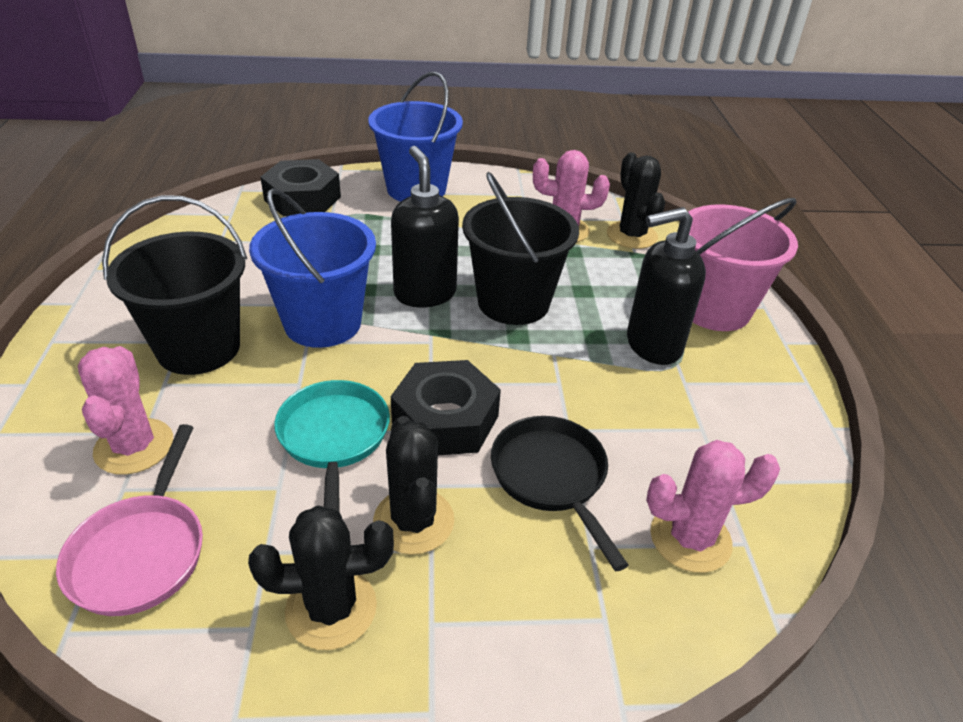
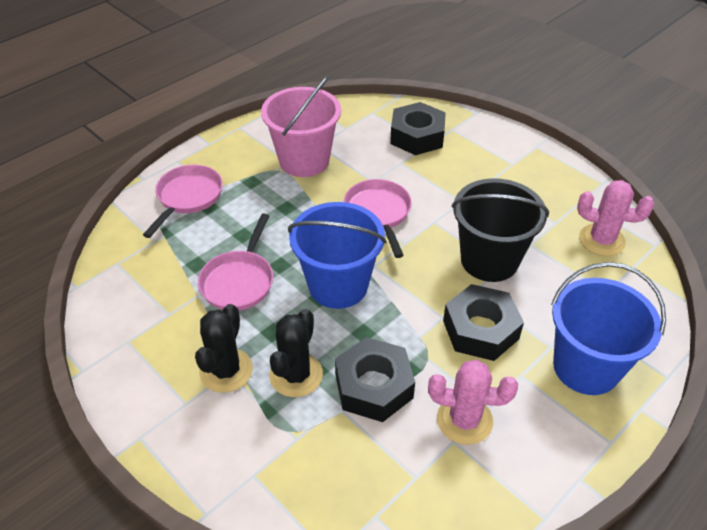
black bucket: [102,195,247,375] [462,172,579,325] = 2 -> [452,178,549,282] = 1
black cactus: [248,505,394,650] [373,416,454,555] [607,152,665,249] = 3 -> [195,304,253,393] [269,309,323,397] = 2
black nut: [260,159,341,216] [391,360,501,455] = 2 -> [335,337,415,422] [390,102,446,155] [443,284,524,361] = 3
black pan: [491,416,629,571] = 1 -> none = 0
black soap dispenser: [391,146,459,307] [627,207,706,365] = 2 -> none = 0
pink cactus: [78,346,173,475] [533,150,610,242] [646,440,780,573] = 3 -> [428,360,518,445] [577,180,654,256] = 2
pink pan: [56,424,203,616] = 1 -> [143,165,223,238] [198,213,273,311] [344,179,412,258] = 3
turquoise pan: [274,380,390,512] = 1 -> none = 0

